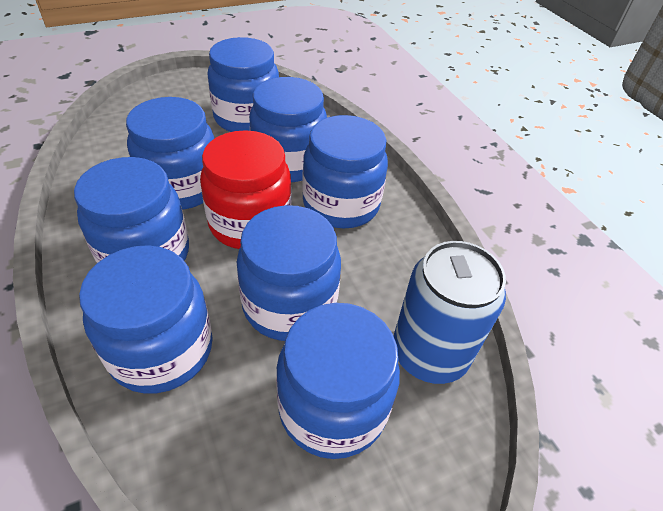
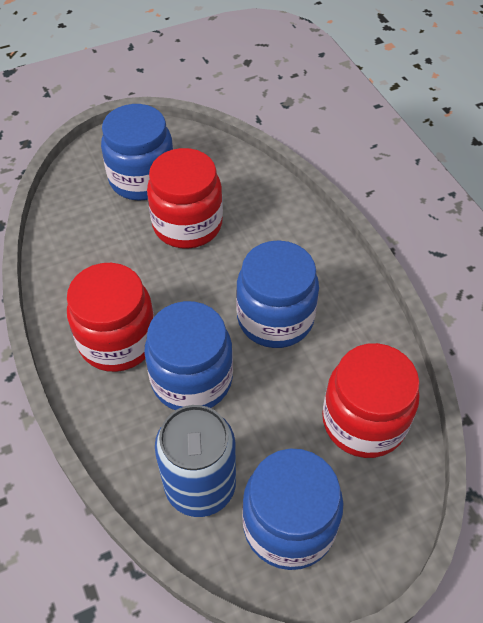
blue jar: [74,157,189,263] [79,245,213,394] [126,97,214,210] [207,37,279,132] [236,205,341,341] [249,77,327,182] [276,303,400,459] [302,115,388,228] = 8 -> [101,104,173,201] [144,301,233,411] [236,240,319,348] [242,449,343,570] = 4
red jar: [200,130,291,249] = 1 -> [67,263,154,372] [147,148,223,249] [322,343,420,458] = 3

